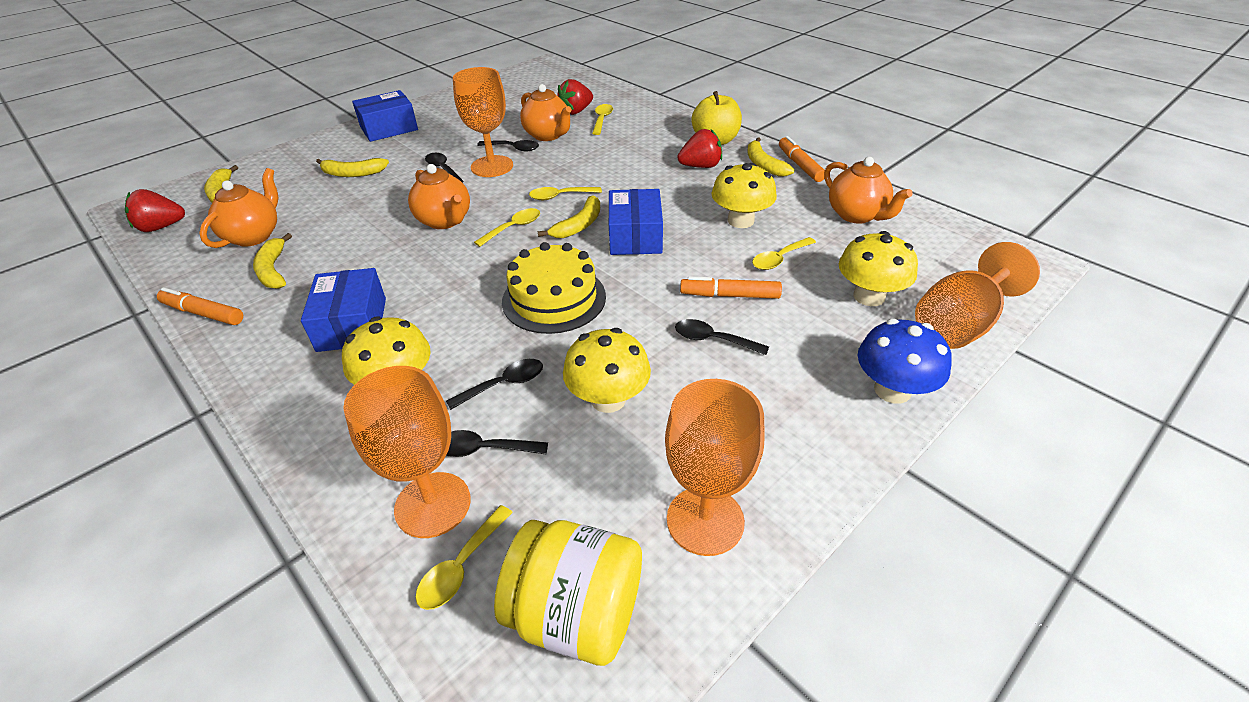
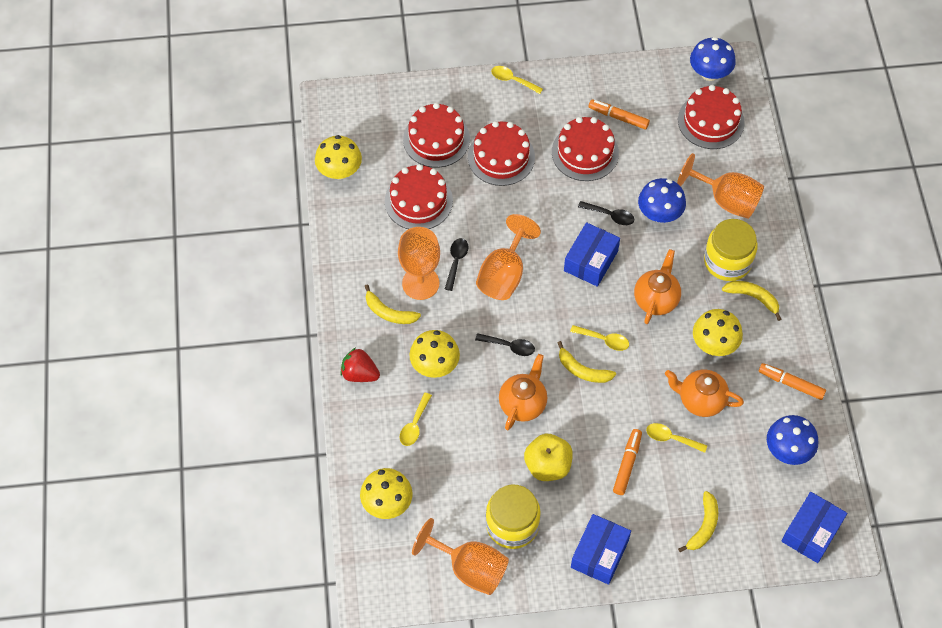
black spoon: [425,153,464,183] [446,359,543,410] [446,430,548,457] [477,140,539,152] [675,319,769,355] = 5 -> [445,238,469,291] [475,333,535,356] [578,201,634,225] = 3
blue mushroom: [858,319,952,404] = 1 -> [638,178,686,223] [690,37,736,81] [767,415,818,465] = 3
orange teapot: [199,168,278,248] [408,164,470,229] [520,84,572,141] [824,157,912,223] = 4 -> [499,354,547,431] [634,249,681,324] [665,370,744,417] = 3
red cake: none = 0 -> [385,164,453,229] [403,103,470,168] [468,121,535,186] [552,117,619,181] [678,85,745,149] = 5
red strawberry: [125,189,185,232] [557,79,593,115] [677,129,722,168] = 3 -> [340,348,380,382] = 1
yellow banana: [204,165,238,202] [253,233,292,289] [316,158,389,177] [538,195,600,238] [747,137,795,177] = 5 -> [365,284,421,324] [557,341,616,383] [678,491,718,552] [722,281,781,321] = 4
yellow cake: [502,242,606,334] = 1 -> none = 0
yellow jar: [494,520,642,666] = 1 -> [486,484,541,549] [704,219,758,281] = 2
yellow spoon: [415,505,513,610] [474,208,540,247] [529,187,602,200] [592,104,613,135] [752,237,816,270] = 5 -> [400,393,432,446] [491,66,543,94] [570,325,629,351] [646,423,707,453] = 4

